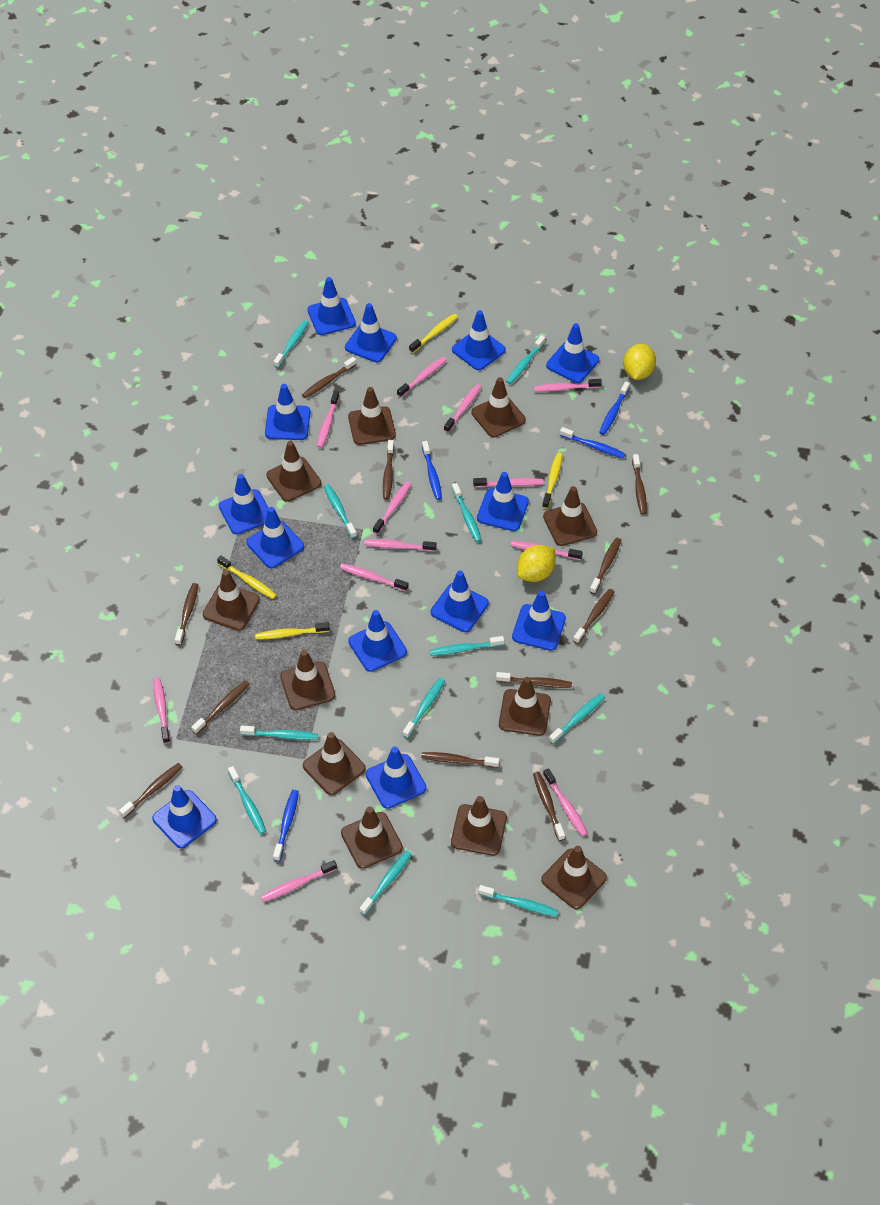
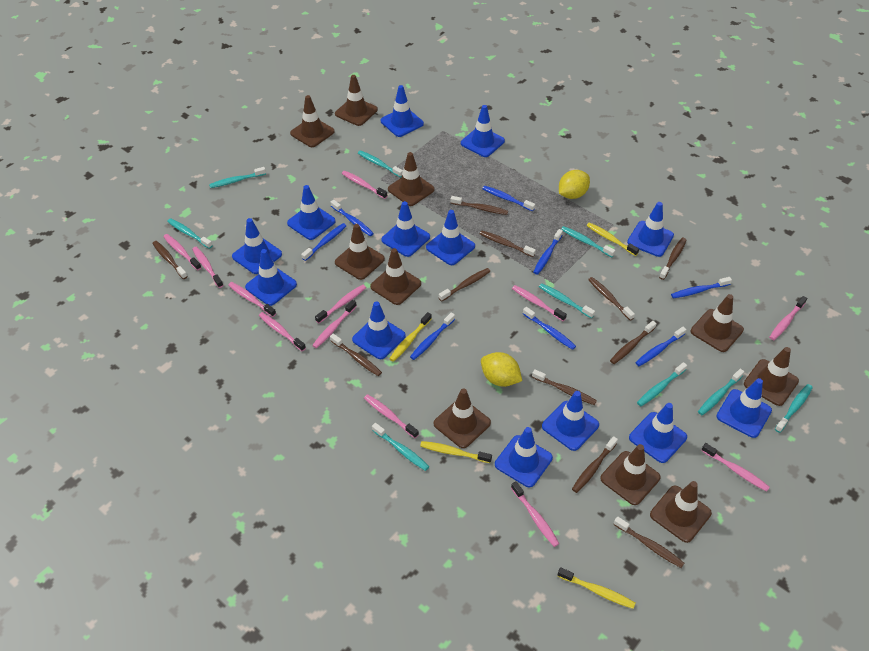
blue toothbrush: [273,790,299,861] [422,441,442,500] [560,427,625,458] [599,381,630,435] = 4 -> [301,223,346,261] [331,200,374,236] [410,313,455,360] [482,186,535,211] [523,307,576,350] [533,229,563,275] [635,327,687,366] [671,277,732,298] = 8
brown traffic cone: [203,570,260,631] [266,441,322,502] [280,650,335,710] [303,732,366,795] [341,807,403,869] [348,387,396,445] [451,796,507,856] [471,377,526,438] [499,677,551,736] [541,846,607,909] [543,486,597,546] = 11 -> [290,95,335,147] [335,75,378,126] [335,224,385,280] [370,248,421,305] [388,152,435,206] [434,388,491,448] [600,444,660,505] [650,481,712,543] [691,294,744,352] [744,347,799,406] = 10
turquoise toothbrush: [228,766,266,834] [240,726,318,740] [273,320,309,368] [324,484,357,538] [359,851,412,915] [403,678,445,738] [430,636,504,656] [452,483,482,542] [478,885,558,917] [506,335,545,384] [549,693,605,744] = 11 -> [167,218,213,249] [209,167,266,188] [358,150,403,178] [372,423,429,471] [539,283,595,319] [561,226,615,257] [637,362,687,406] [698,369,744,415] [775,384,813,433] = 9

